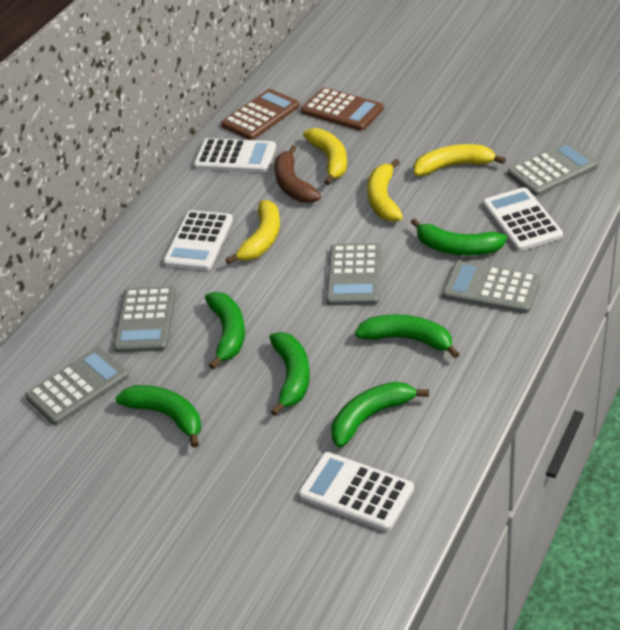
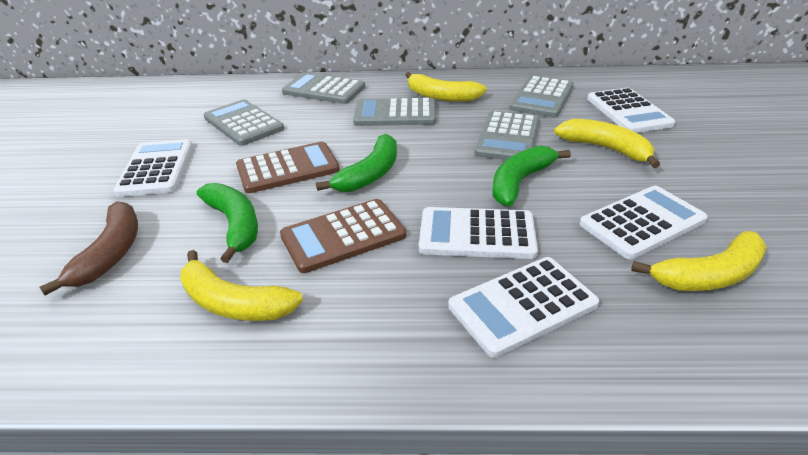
green banana: [115,385,201,448] [205,292,245,369] [270,332,310,416] [331,382,429,448] [355,315,459,358] [411,218,507,255] = 6 -> [197,183,258,263] [316,134,397,192] [493,146,571,206] = 3
white calculator: [163,210,233,271] [194,138,276,173] [298,452,414,532] [483,187,563,251] = 4 -> [113,139,193,197] [419,207,538,259] [448,257,599,358] [580,186,708,260] [587,88,675,133] = 5

